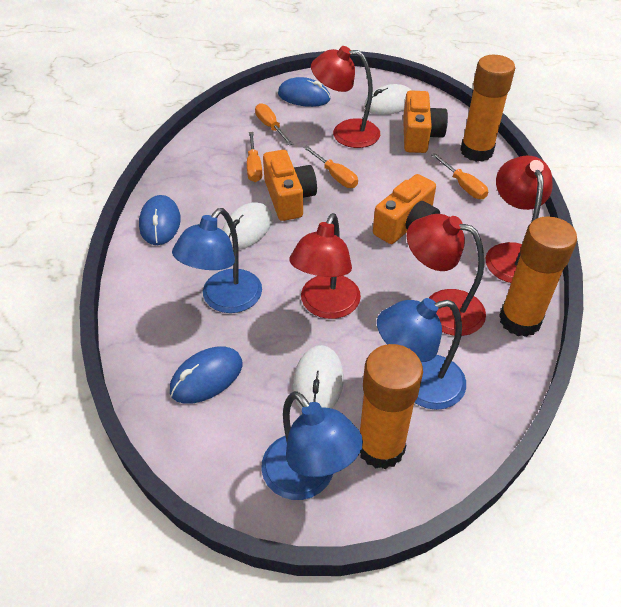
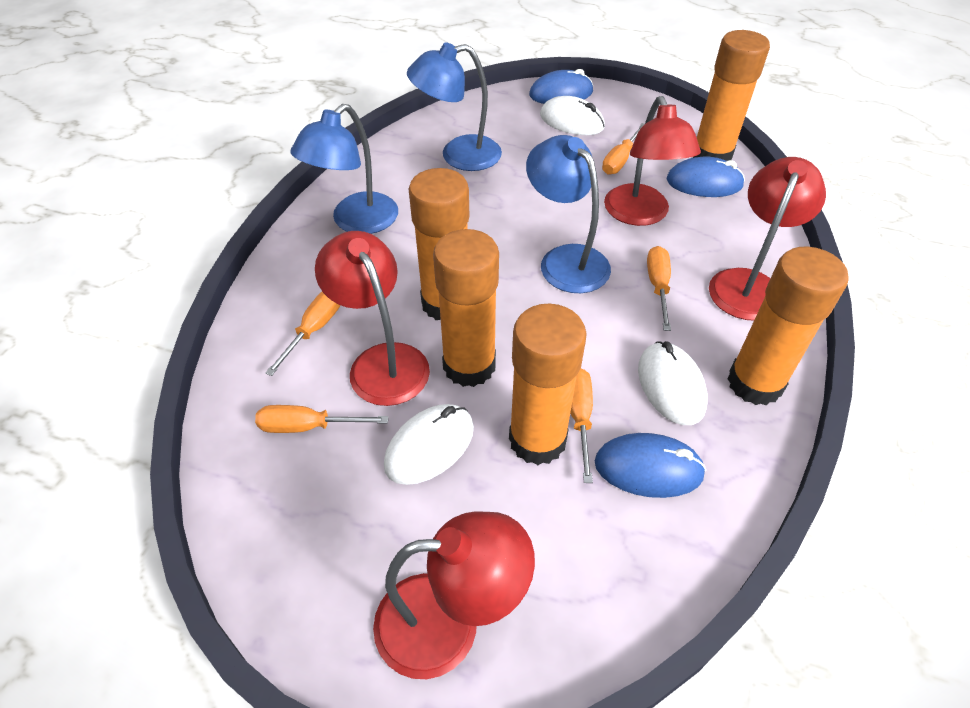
orange camera: [263,150,317,221] [373,174,440,244] [403,90,448,153] = 3 -> none = 0
orange glue stick: [360,344,423,469] [460,55,515,162] [499,216,577,337] = 3 -> [409,168,469,320] [433,229,499,387] [509,304,587,465] [693,30,770,161] [727,247,849,406] = 5
orange screwdriver: [247,132,262,182] [255,103,293,146] [304,146,358,188] [431,153,488,199] = 4 -> [255,405,389,433] [265,292,341,376] [570,368,593,483] [602,123,644,175] [647,246,671,331] = 5

